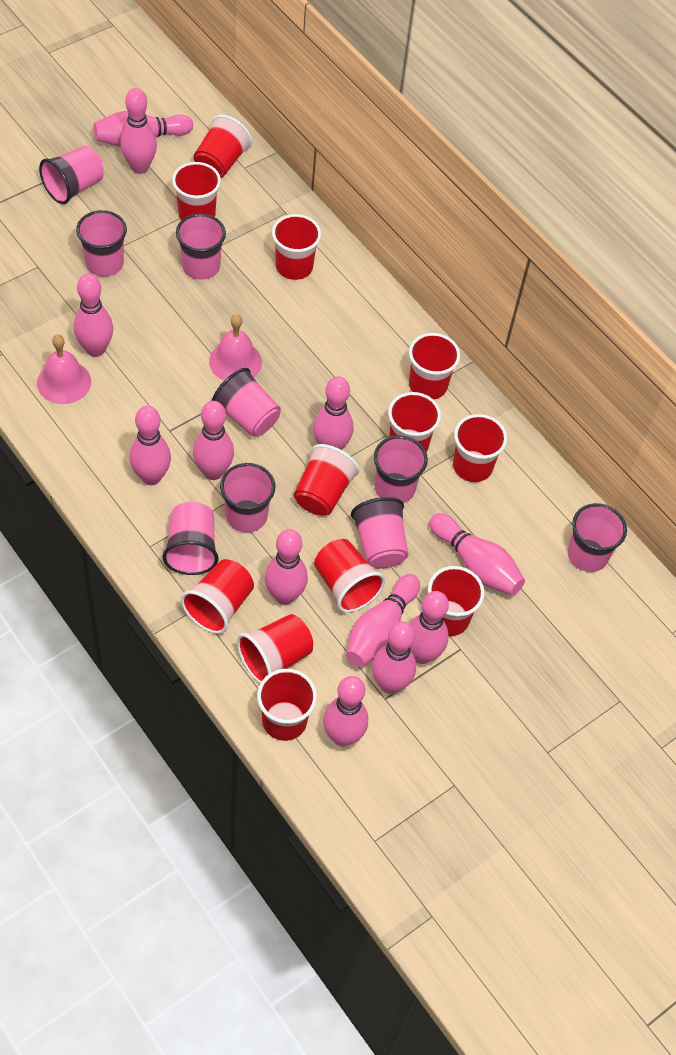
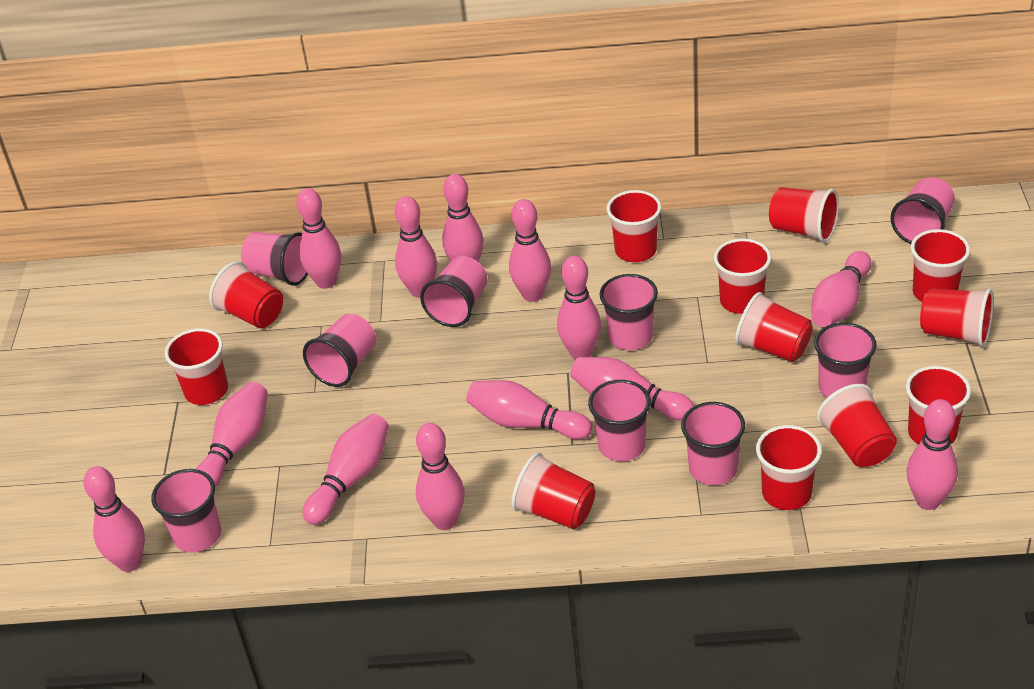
pink bell: [37,335,91,404] [209,314,262,381] = 2 -> none = 0
pink bowling pin: [74,274,113,357] [93,111,193,147] [121,88,157,174] [129,406,171,485] [193,401,234,480] [265,529,308,605] [313,376,353,450] [323,676,368,746] [346,574,420,667] [372,621,416,694] [409,591,449,664] [430,513,525,595] = 12 -> [83,466,145,572] [196,382,268,487] [296,188,341,289] [303,414,389,525] [395,196,437,298] [416,423,465,530] [442,174,484,262] [466,380,592,440] [509,199,551,302] [557,256,601,359] [571,357,694,420] [811,251,872,327] [907,399,958,510] = 13

